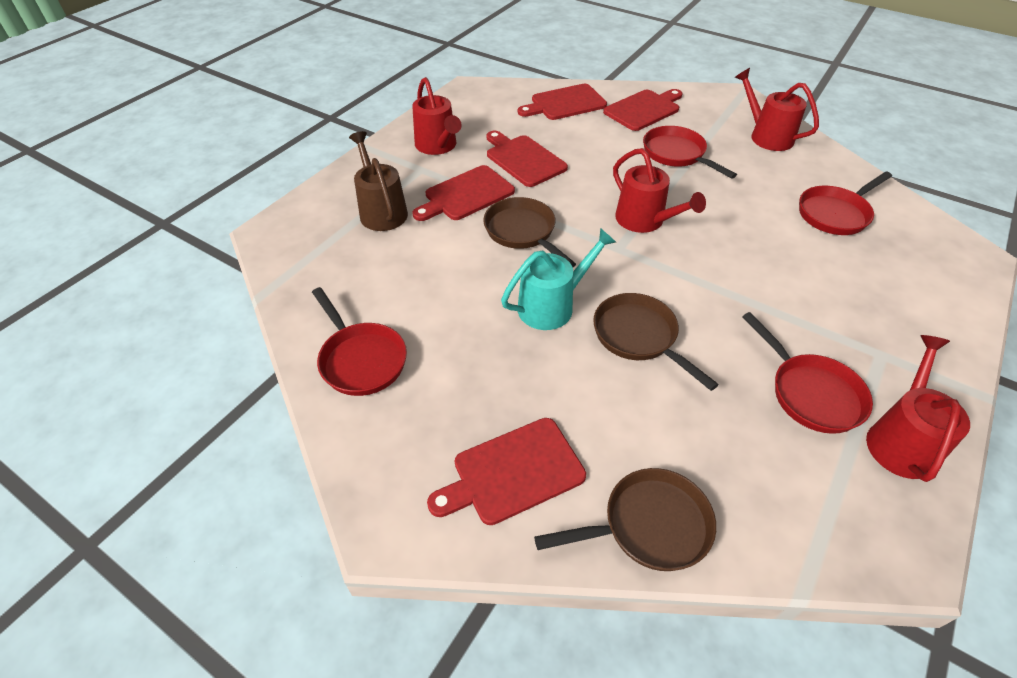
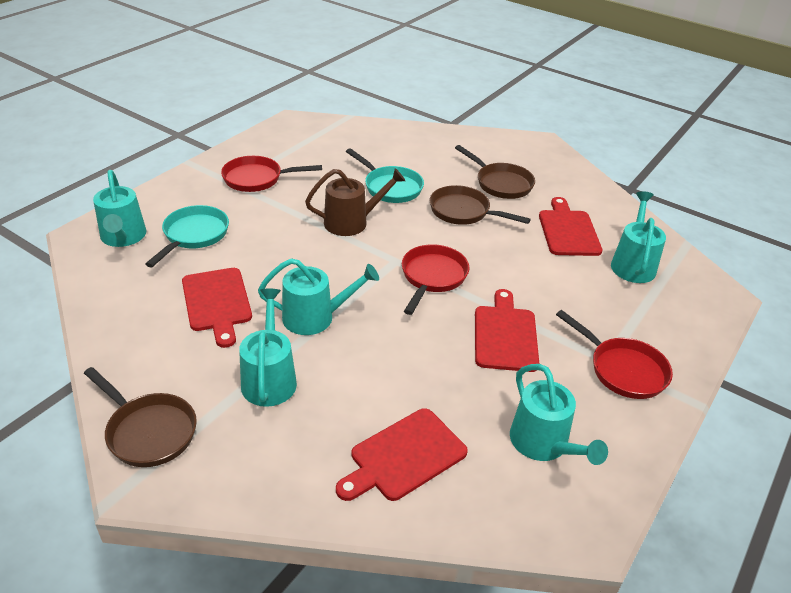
red cutting board: [412,165,515,221] [427,418,586,525] [487,131,568,187] [518,84,607,120] [603,89,683,131] = 5 -> [182,268,252,348] [336,408,468,501] [475,289,539,372] [539,197,603,256] = 4
red pan: [312,287,407,396] [643,126,737,179] [742,312,873,434] [799,172,892,235] = 4 -> [221,156,322,192] [402,244,469,315] [556,310,673,399] = 3
red watering can: [412,77,461,155] [613,148,706,233] [735,68,819,151] [866,335,970,482] = 4 -> none = 0
turquoise pan: none = 0 -> [145,205,229,268] [346,148,424,203] = 2
turquoise watering can: [501,228,616,330] = 1 -> [93,170,147,247] [239,289,297,407] [258,258,379,335] [510,364,608,465] [611,191,666,283] = 5

